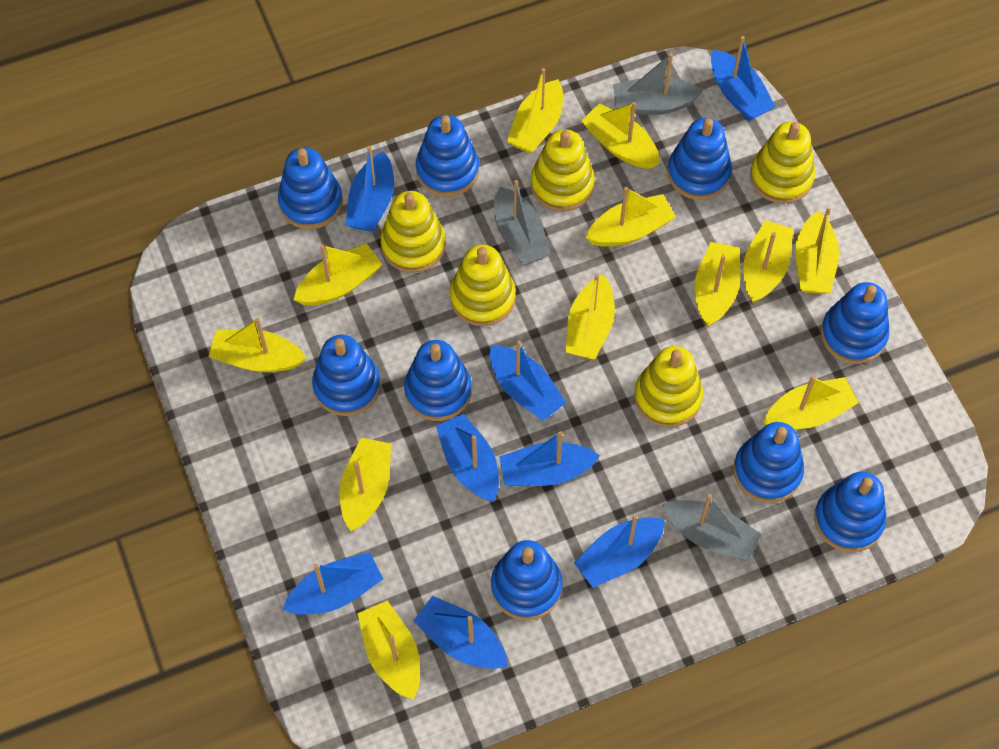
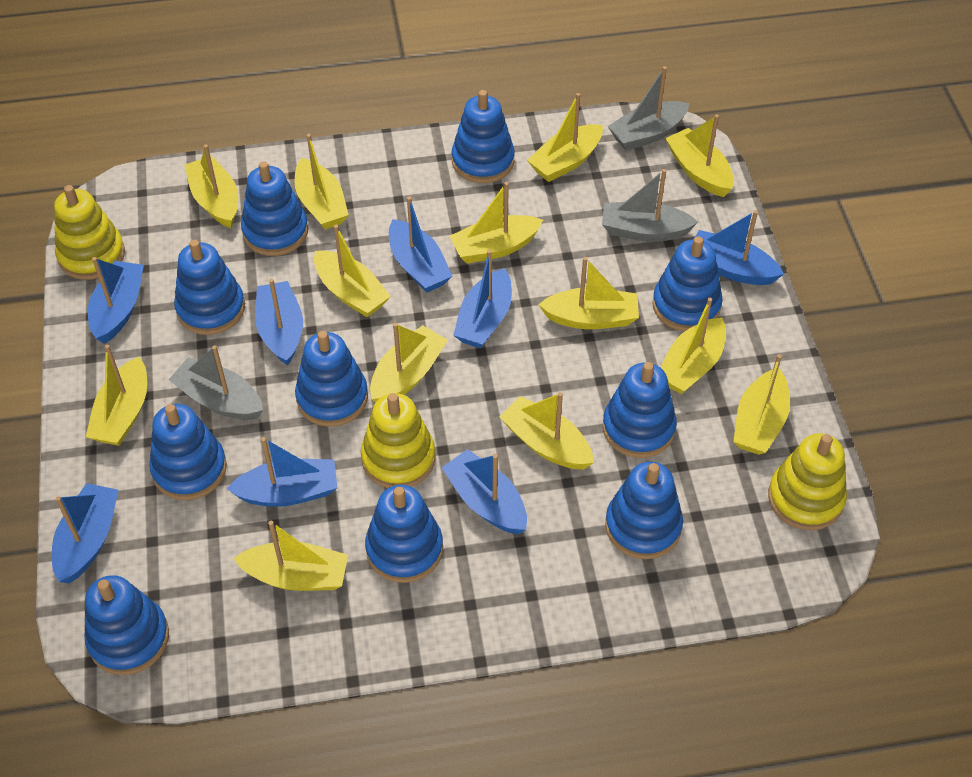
blue stacking toy: [278,147,343,229] [312,335,381,416] [404,340,472,421] [416,115,479,197] [491,540,562,620] [667,118,732,200] [733,422,804,503] [814,472,886,552] [821,282,890,364] = 9 -> [85,575,169,675] [149,404,227,500] [174,240,245,335] [241,161,308,256] [295,331,368,427] [365,485,443,583] [451,90,515,183] [602,362,677,458] [605,462,683,559] [652,236,723,331] = 10
yellow boat: [209,318,306,372] [294,244,382,305] [340,437,391,531] [357,600,420,700] [507,68,563,154] [566,274,615,359] [581,102,659,169] [586,187,676,246] [694,242,740,327] [743,220,793,303] [763,376,859,430] [795,208,839,294] = 12 -> [86,345,147,446] [184,144,238,228] [233,521,348,591] [295,134,349,229] [314,225,391,317] [370,323,447,402] [449,182,543,264] [499,392,594,469] [527,93,603,182] [538,257,639,329] [661,298,726,394] [665,115,734,197] [733,354,790,455] = 13
yellow stacking toy: [381,191,446,273] [450,245,516,326] [531,129,595,211] [634,346,703,427] [750,122,815,204] = 5 -> [54,185,125,280] [361,393,436,488] [768,433,847,531] = 3

